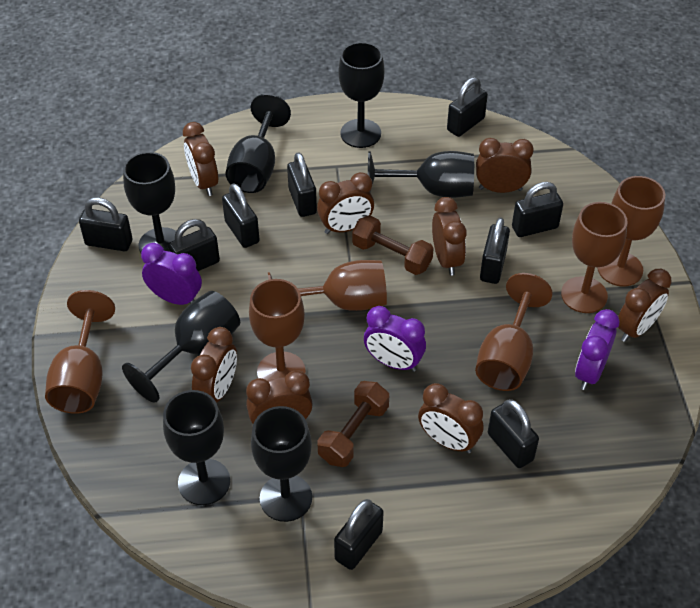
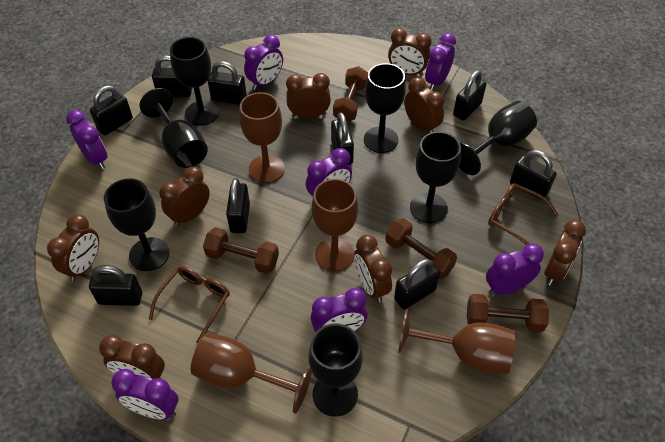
brown dumbbell: [317,381,389,467] [352,215,434,275] = 2 -> [203,227,279,274] [333,66,368,121] [385,218,457,279] [467,294,549,332] = 4
brown glasses: none = 0 -> [149,266,230,344] [488,183,559,245] = 2
brown goblet: [45,290,115,414] [249,279,306,381] [268,260,387,311] [475,273,553,391] [561,202,628,313] [597,176,665,286] = 6 -> [191,333,312,414] [239,92,285,183] [312,179,358,272] [398,309,515,374] = 4
purple clock: [141,243,202,305] [364,306,426,372] [575,309,619,390] = 3 -> [66,110,107,169] [111,369,178,419] [244,35,283,90] [306,148,352,197] [311,288,368,333] [425,33,456,91] [486,243,544,295] = 7

